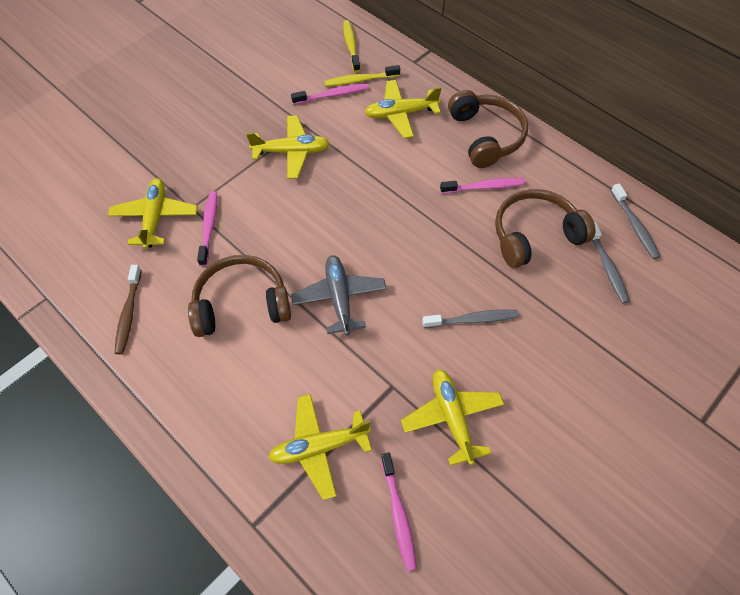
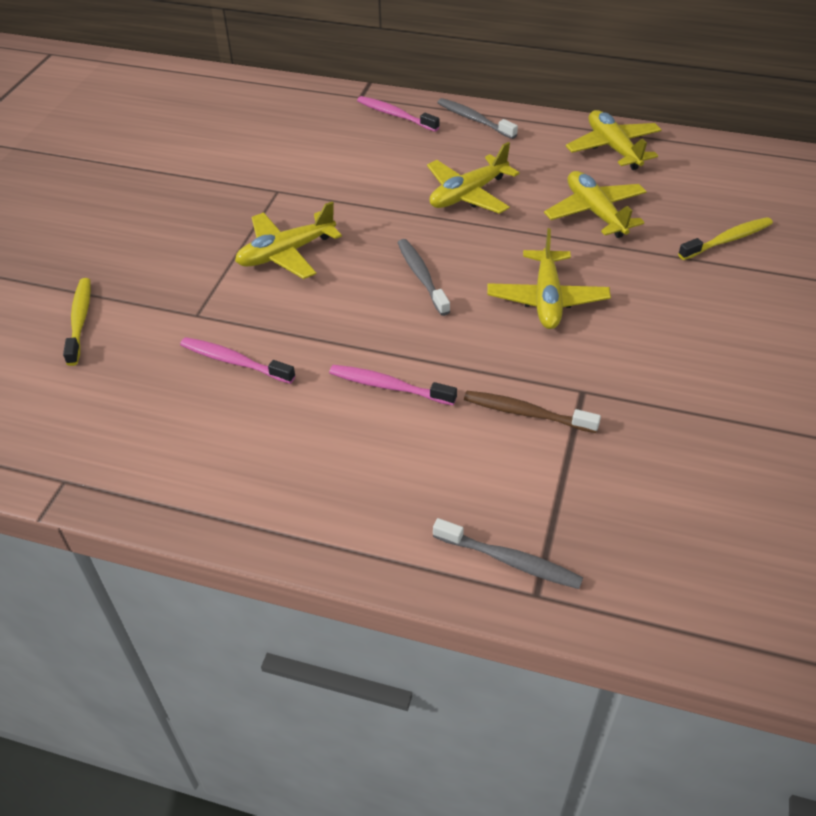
brown headphones: [188,255,291,337] [448,90,528,168] [495,189,596,268] = 3 -> none = 0
grey plane: [291,255,387,335] = 1 -> none = 0
pink toothbrush: [197,191,217,266] [291,83,368,105] [381,452,417,571] [440,178,525,194] = 4 -> [180,337,295,384] [329,365,457,405] [357,96,440,132] = 3

